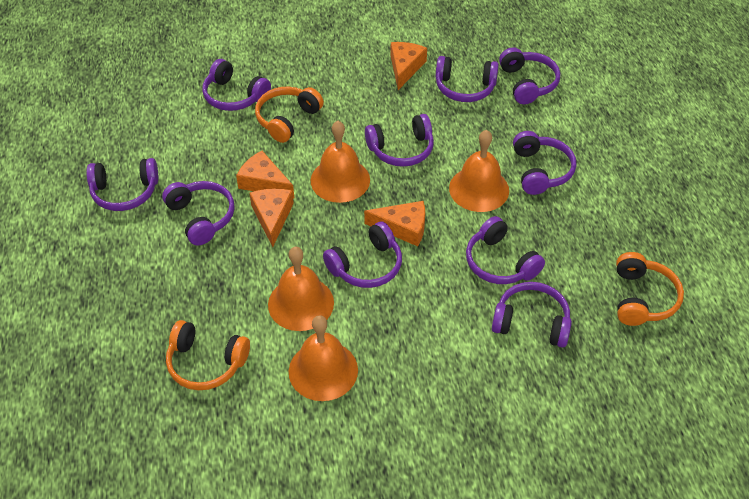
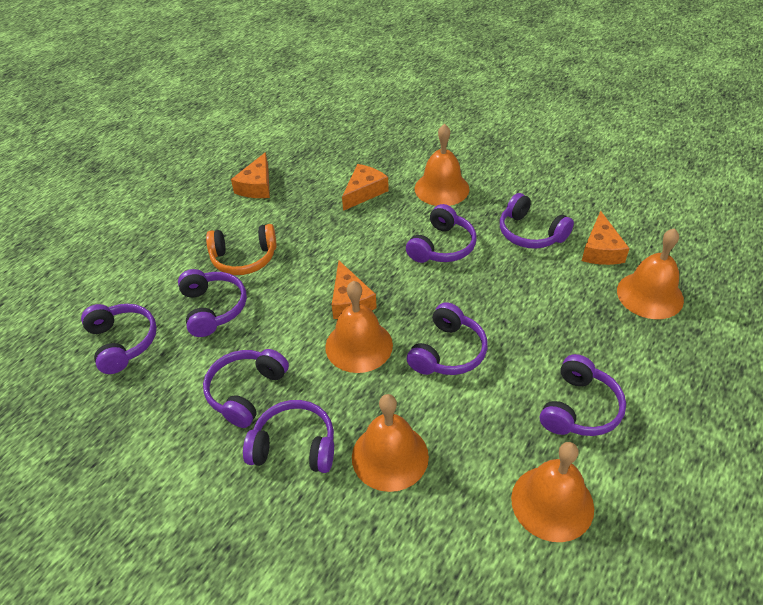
orange bell: [268,247,334,331] [289,315,358,401] [311,121,370,203] [449,130,509,212] = 4 -> [325,281,393,373] [352,394,429,492] [415,124,469,206] [511,442,594,542] [617,228,684,319] = 5
orange headphones: [166,320,250,390] [255,87,324,143] [616,252,684,326] = 3 -> [206,224,277,275] = 1
purple headphones: [86,158,158,211] [162,181,235,246] [202,59,271,111] [323,221,402,288] [365,114,434,167] [436,56,499,102] [466,216,545,284] [492,282,572,348] [499,47,560,104] [513,131,576,195] = 10 -> [81,304,157,374] [178,269,247,337] [203,349,289,428] [243,400,334,473] [406,204,477,263] [407,302,488,375] [500,193,574,249] [540,354,626,436] = 8

